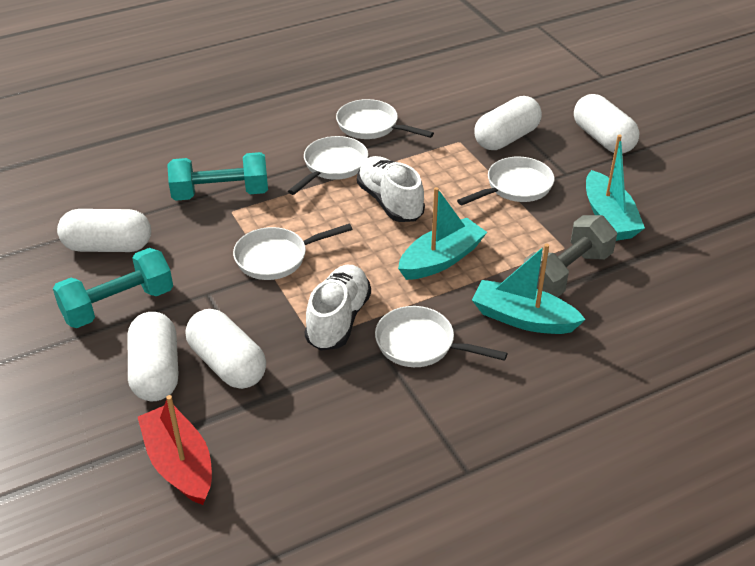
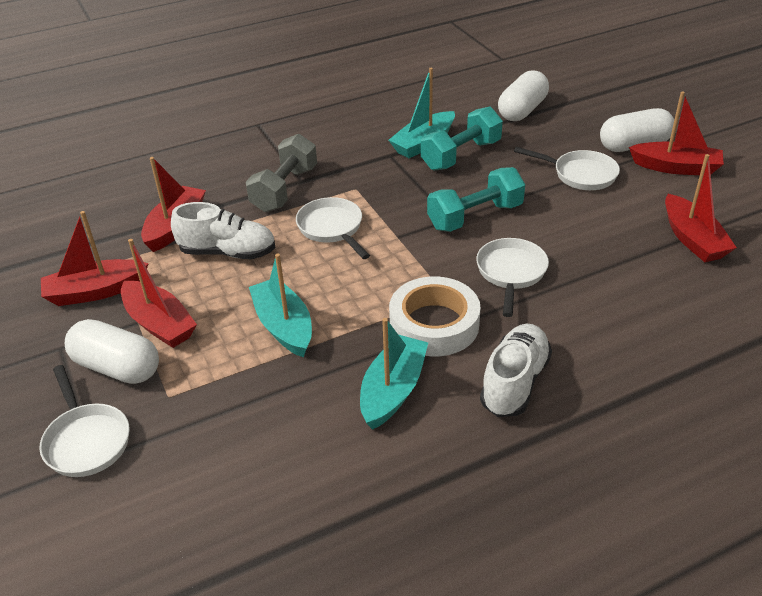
red boat: [138,395,212,505] = 1 -> [41,211,149,306] [121,239,197,348] [141,157,206,252] [629,91,724,175] [665,154,737,262] = 5
white capsule: [57,209,151,252] [128,312,178,401] [186,309,266,389] [474,96,542,150] [574,94,640,153] = 5 -> [65,319,159,384] [498,70,549,121] [600,108,674,152] = 3
white pan: [233,223,353,280] [288,136,368,195] [336,99,434,139] [375,306,508,367] [457,157,555,205] = 5 -> [39,365,130,477] [296,197,370,259] [476,238,549,317] [514,147,620,190] = 4
white tape: none = 0 -> [389,276,481,357] = 1

